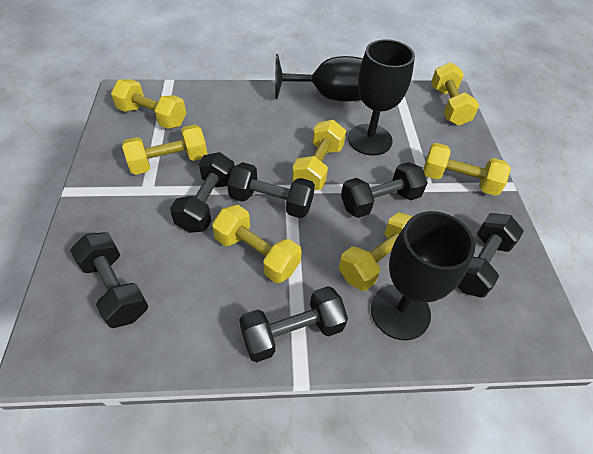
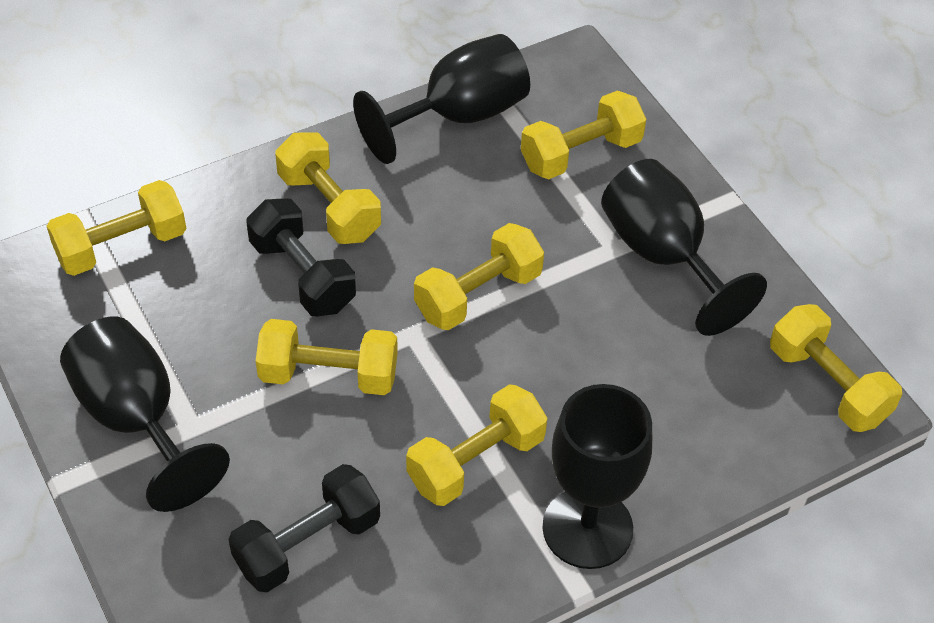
black dumbbell: [70,232,148,328] [170,152,235,233] [227,162,315,218] [239,286,348,362] [341,162,428,218] [457,213,524,298] = 6 -> [228,464,380,592] [246,198,356,316] = 2
black goblet: [275,54,363,101] [348,39,415,156] [371,211,475,340] = 3 -> [60,316,230,512] [353,34,530,164] [542,384,652,569] [601,159,767,336] = 4

